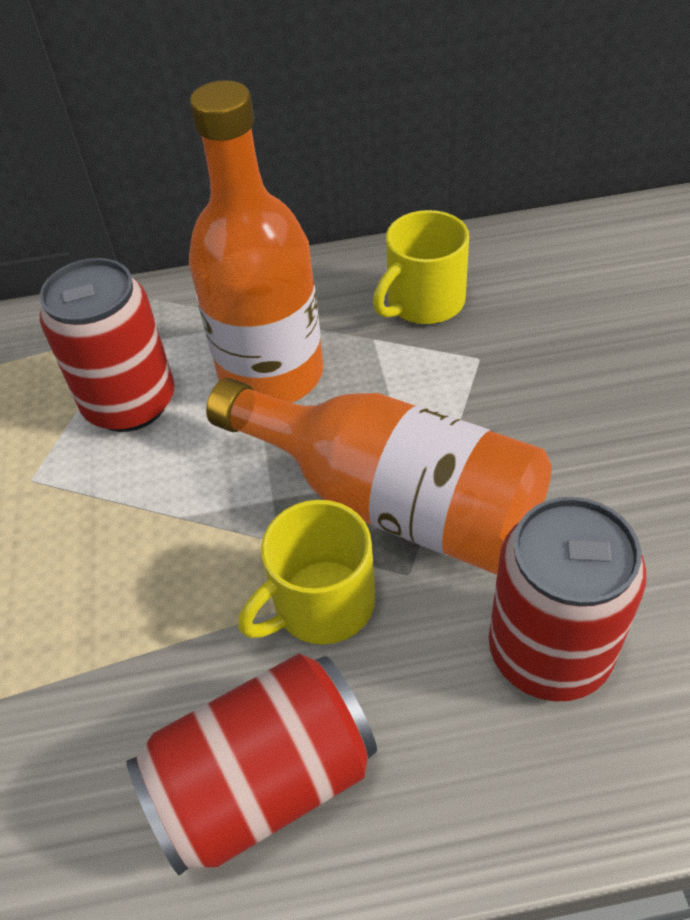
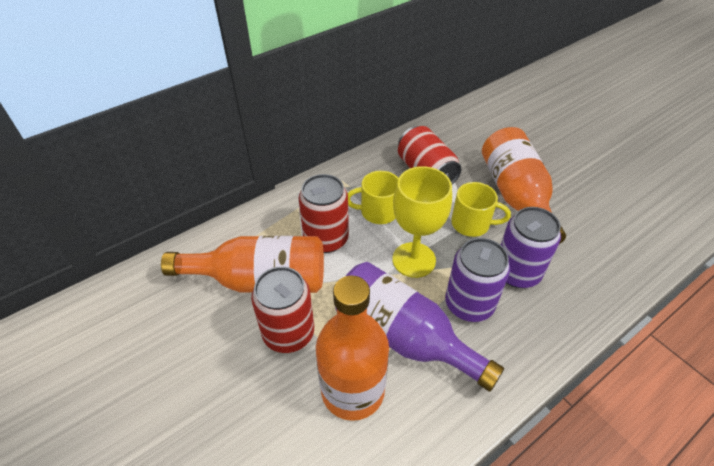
orange bottle: [189,80,323,403] [206,378,552,575] = 2 -> [161,236,324,293] [316,276,389,421] [482,127,566,244] = 3
purple bottle: none = 0 -> [335,262,504,392] = 1
purple can: none = 0 -> [445,238,510,322] [501,207,561,288] = 2
yellow goblet: none = 0 -> [392,166,452,278] = 1

